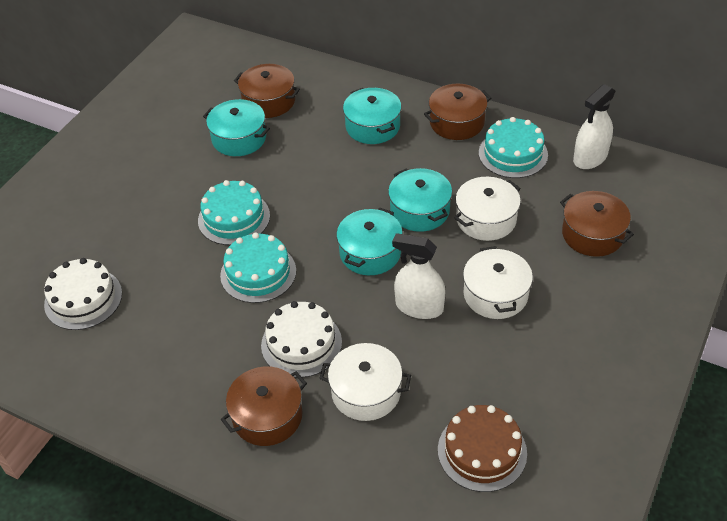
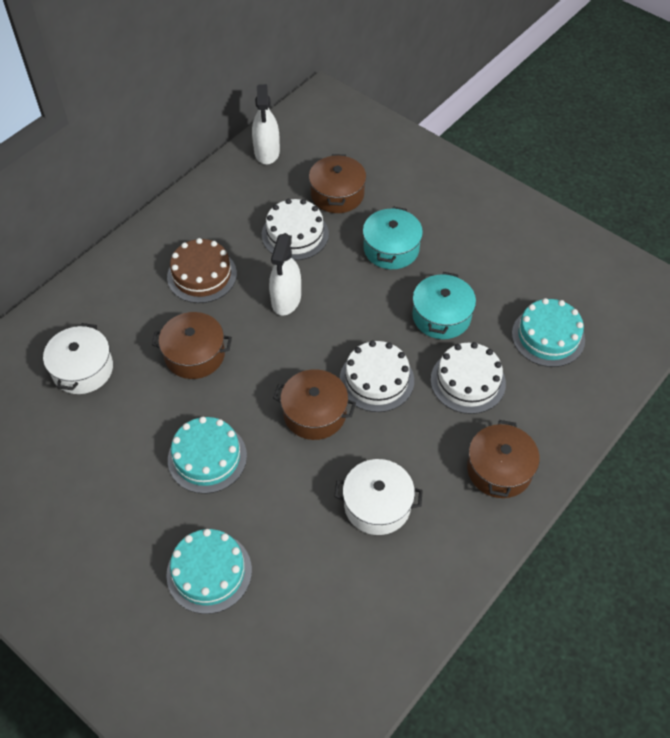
turquoise pot: [203,99,270,156] [336,208,403,275] [343,88,401,144] [388,168,452,232] = 4 -> [363,206,423,269] [412,272,476,339] = 2
white cake: [44,258,122,330] [261,301,342,378] = 2 -> [262,199,329,260] [340,341,414,412] [431,342,506,414] = 3
white pot: [320,343,411,421] [454,177,521,241] [463,246,533,319] = 3 -> [43,323,113,394] [334,459,423,535] = 2

